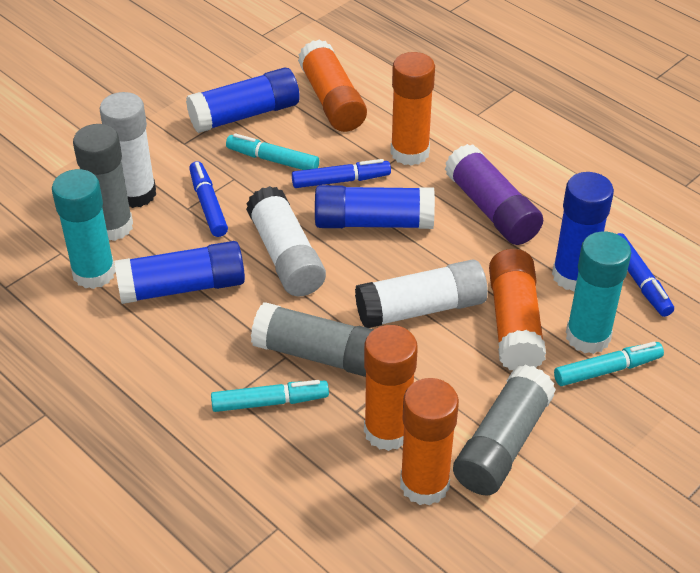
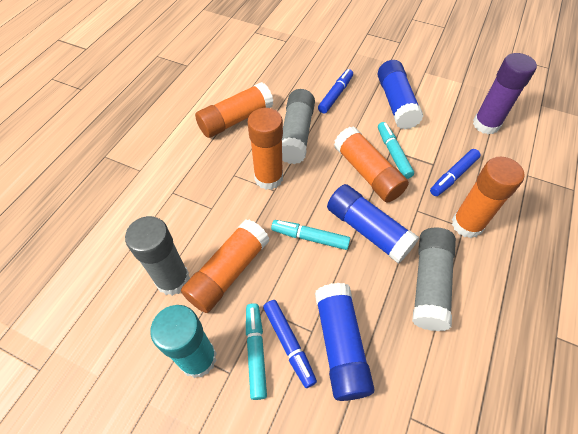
blue glue stick: [114,241,245,304] [186,67,300,133] [315,185,435,229] [552,172,614,292] = 4 -> [315,283,375,401] [327,184,419,264] [378,60,423,129] = 3
turquoise glue stick: [52,169,116,289] [566,232,631,354] = 2 -> [150,305,217,378] = 1
white glue stick: [99,92,156,208] [246,186,326,296] [355,260,488,328] = 3 -> none = 0

